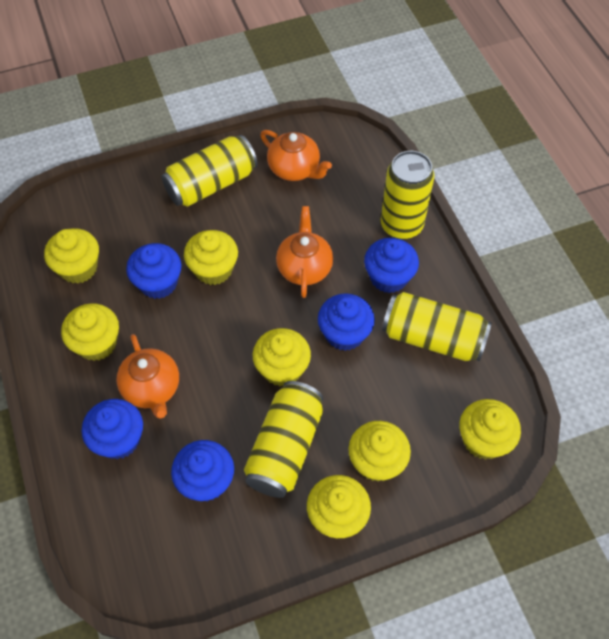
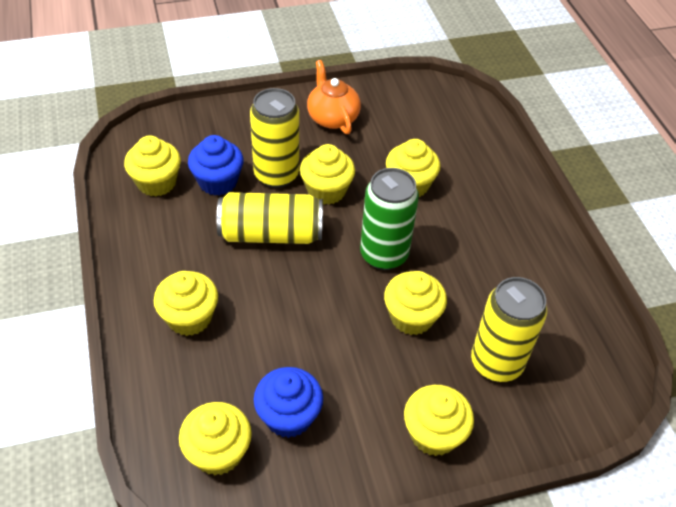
blue cupcake: [82,399,143,459] [126,243,182,299] [171,440,234,502] [318,294,375,351] [364,238,419,293] = 5 -> [188,135,244,196] [254,367,323,438] = 2
green can: none = 0 -> [360,168,419,270] = 1
orange teapot: [117,334,179,419] [260,130,332,181] [276,206,333,298] = 3 -> [307,60,361,134] = 1
yellow can: [161,135,258,207] [244,381,323,498] [380,151,434,240] [382,292,492,361] = 4 -> [217,192,323,244] [250,88,299,188] [471,277,547,382] = 3

